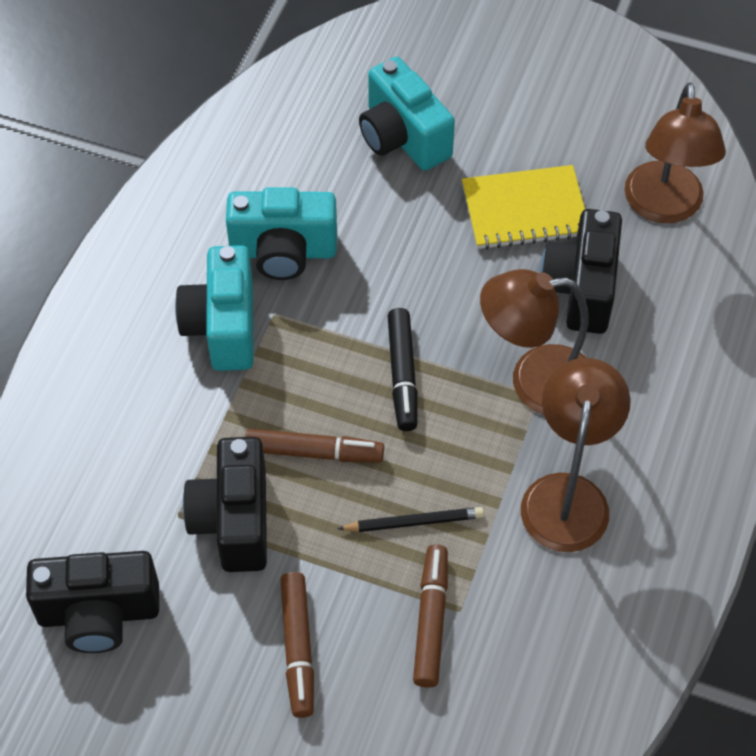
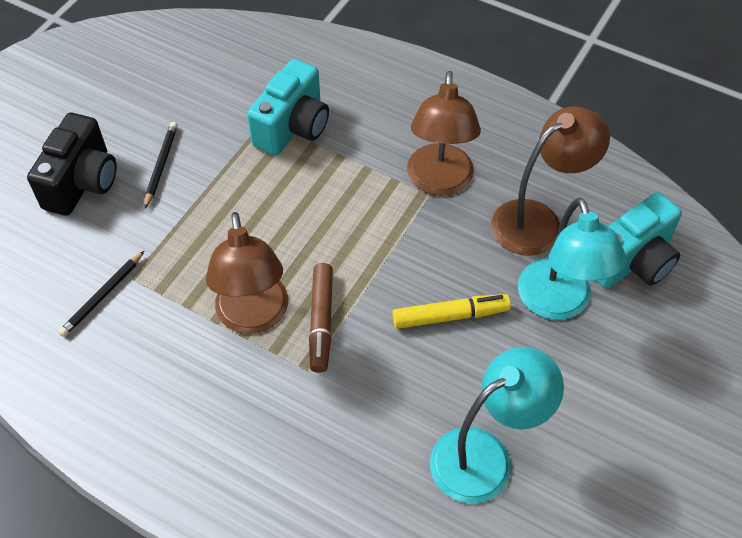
black camera: [26,551,159,653] [183,437,267,572] [540,209,622,334] = 3 -> [27,113,117,216] = 1
black marker: [388,308,418,431] = 1 -> none = 0
black pencil: [338,507,484,532] = 1 -> [58,251,144,337] [144,122,178,208] = 2
brown marker: [245,429,384,462] [280,572,314,718] [413,544,448,688] = 3 -> [309,263,333,373] = 1
turquoise camera: [175,245,254,371] [226,187,337,280] [359,57,455,171] = 3 -> [247,59,329,156] [596,192,682,288] = 2
turquoise lamp: none = 0 -> [430,347,564,504] [518,197,627,320] = 2
yellow marker: none = 0 -> [392,294,511,329] = 1
yellow notebook: [462,165,585,250] = 1 -> none = 0

